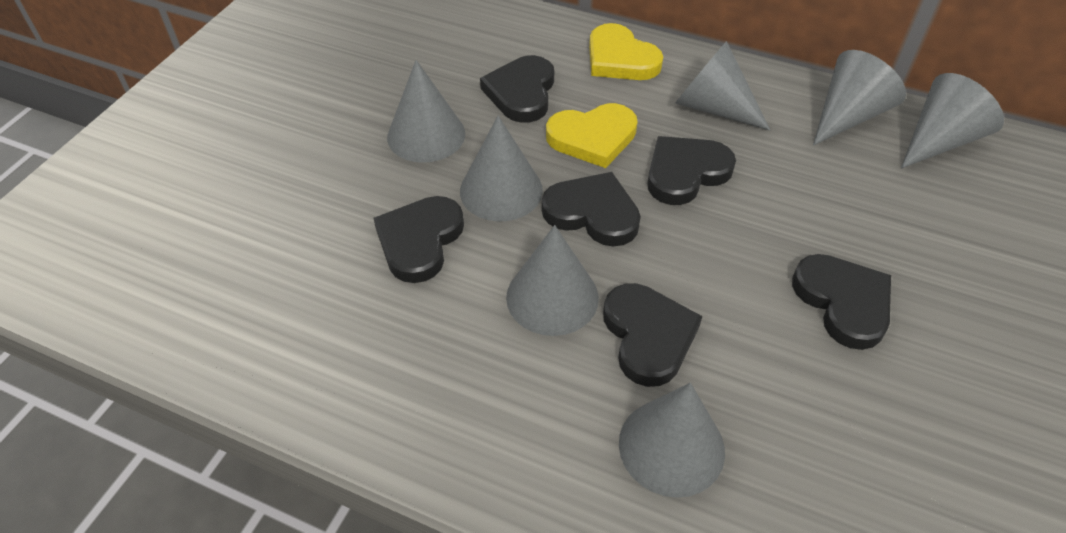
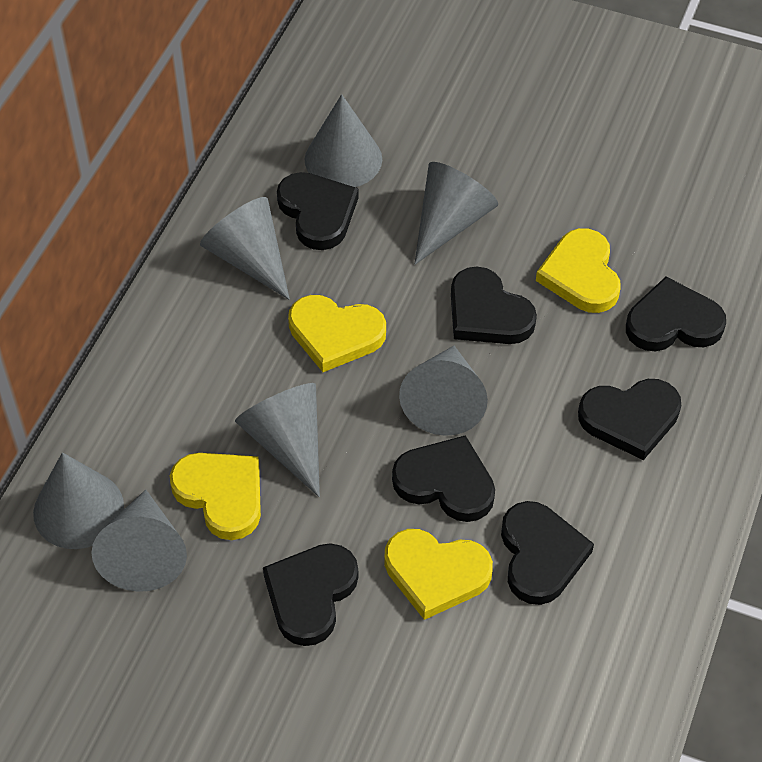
black heart: [373,196,464,283] [480,55,554,123] [542,172,641,246] [603,283,703,387] [647,136,736,205] [792,254,891,350] = 6 -> [263,543,359,646] [277,172,359,250] [392,435,495,522] [451,267,537,344] [501,501,594,605] [578,379,681,460] [626,277,726,351] = 7
yellow heart: [546,103,638,168] [589,23,663,80] = 2 -> [170,453,261,540] [288,295,386,372] [384,529,493,620] [536,228,620,313] = 4

